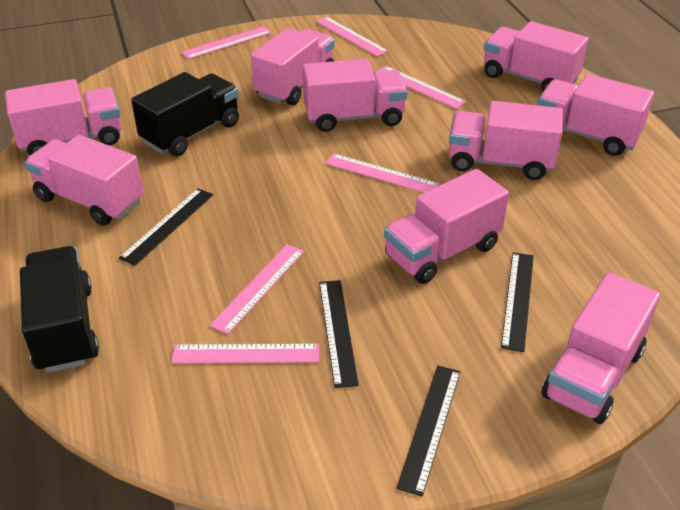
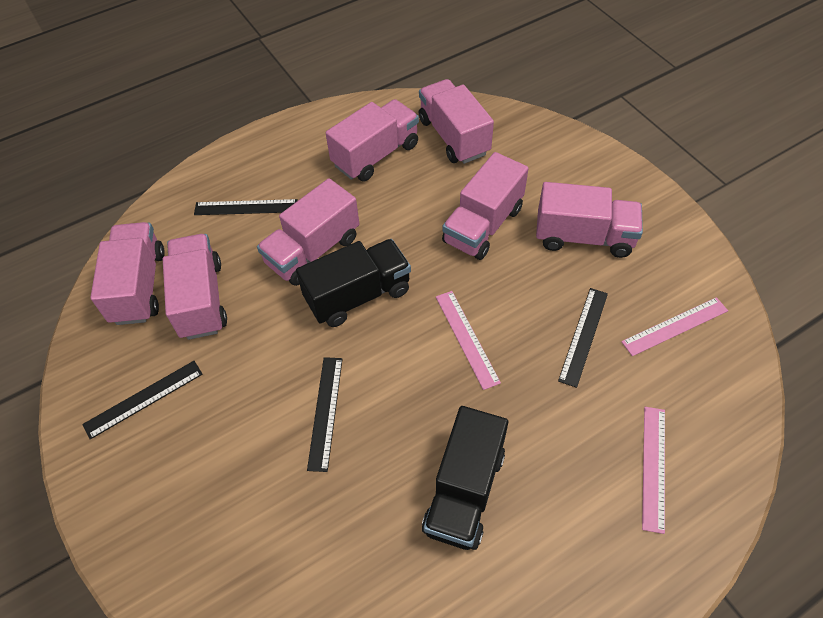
pink ruler: [171,344,319,363] [181,26,272,59] [210,244,304,334] [316,17,388,57] [325,153,439,192] [378,66,466,109] = 6 -> [436,291,501,390] [621,297,728,356] [642,407,665,534] = 3
pink truck: [5,79,122,155] [25,135,144,226] [251,28,335,105] [303,59,407,132] [384,169,509,284] [449,101,563,180] [484,21,588,91] [537,74,654,156] [541,272,660,424] = 9 -> [90,222,165,325] [163,234,227,340] [257,178,359,286] [326,99,419,182] [419,79,494,164] [442,152,529,260] [536,182,643,258] = 7

